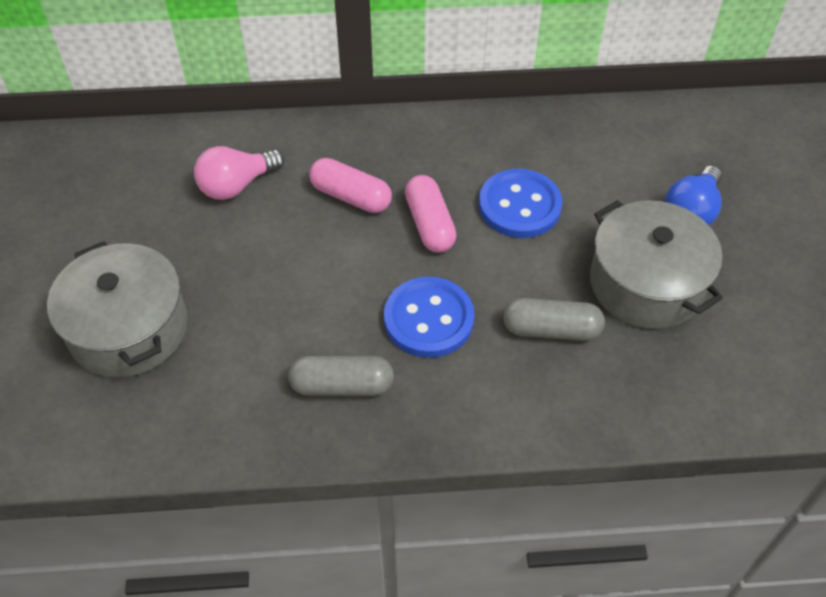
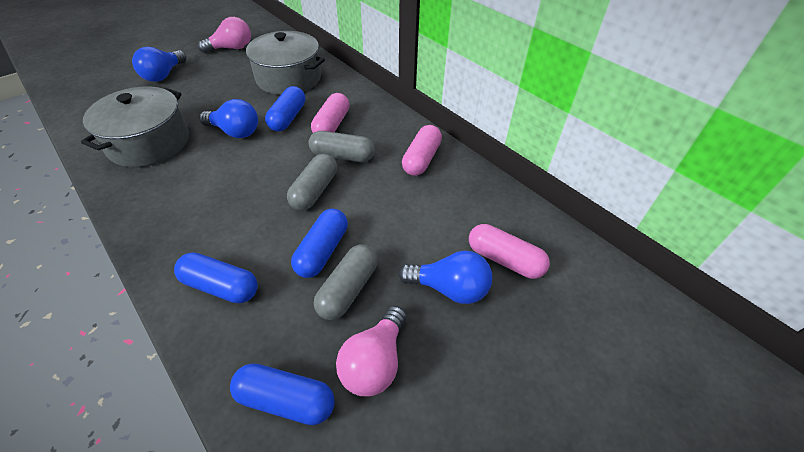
blue button: [384,277,475,358] [479,169,562,238] = 2 -> none = 0
blue capsule: none = 0 -> [174,252,258,303] [230,363,335,425] [265,86,306,131] [291,209,348,278] = 4
blue light bulb: [665,166,722,225] = 1 -> [132,47,186,82] [199,99,258,138] [398,251,492,304] = 3
grey capsule: [288,356,394,396] [503,298,605,341] = 2 -> [287,153,337,211] [308,131,375,162] [314,245,378,320] = 3
pink capsule: [309,158,392,213] [405,175,457,253] = 2 -> [311,93,349,133] [402,125,442,176] [469,224,550,279] = 3
pink light bulb: [194,146,284,200] = 1 -> [198,17,251,53] [336,306,406,397] = 2

